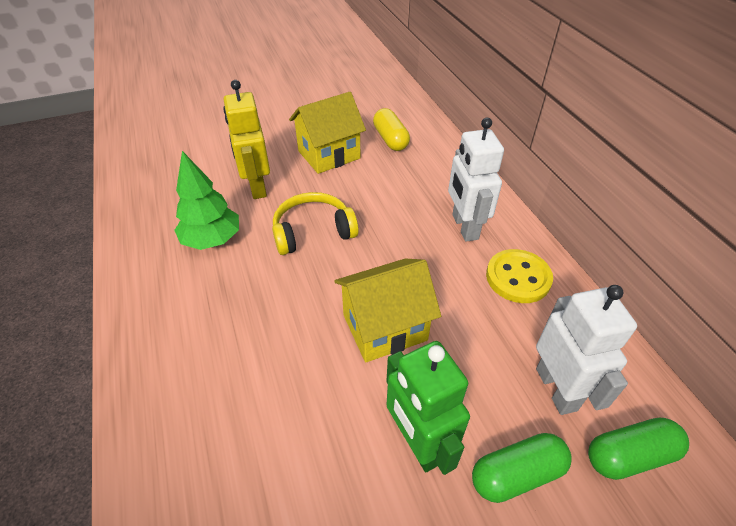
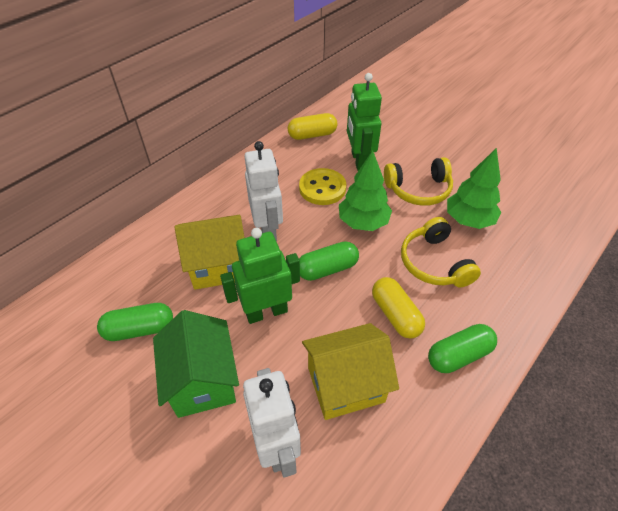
green capsule: [472,433,572,503] [588,418,689,480] = 2 -> [97,303,173,341] [299,241,359,281] [428,324,497,373] = 3
green house: none = 0 -> [153,310,239,418] = 1
green robot: [386,341,470,475] = 1 -> [220,228,300,324] [347,73,382,171] = 2
green tree: [174,151,239,250] = 1 -> [339,151,392,231] [447,148,501,229] = 2
yellow capsule: [373,108,410,151] = 1 -> [288,113,337,140] [372,277,425,339] = 2
yellow headphones: [272,192,359,255] = 1 -> [384,157,453,206] [401,217,481,287] = 2
yellow robot: [223,80,270,199] = 1 -> none = 0

